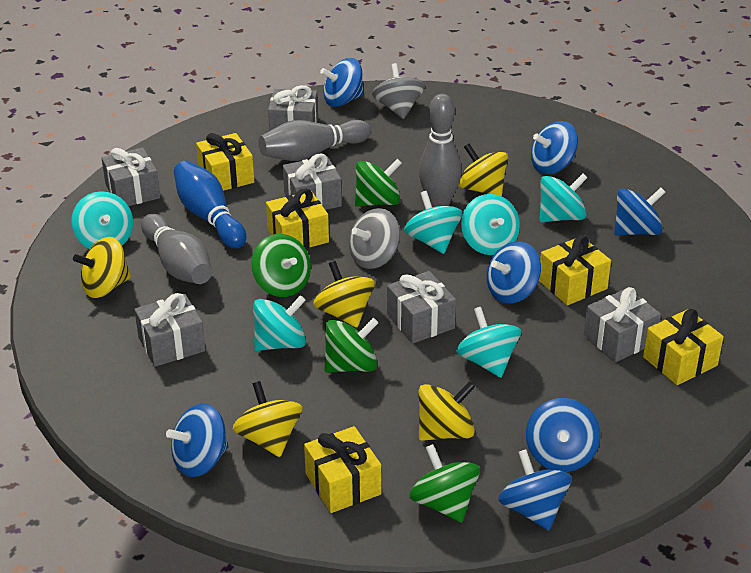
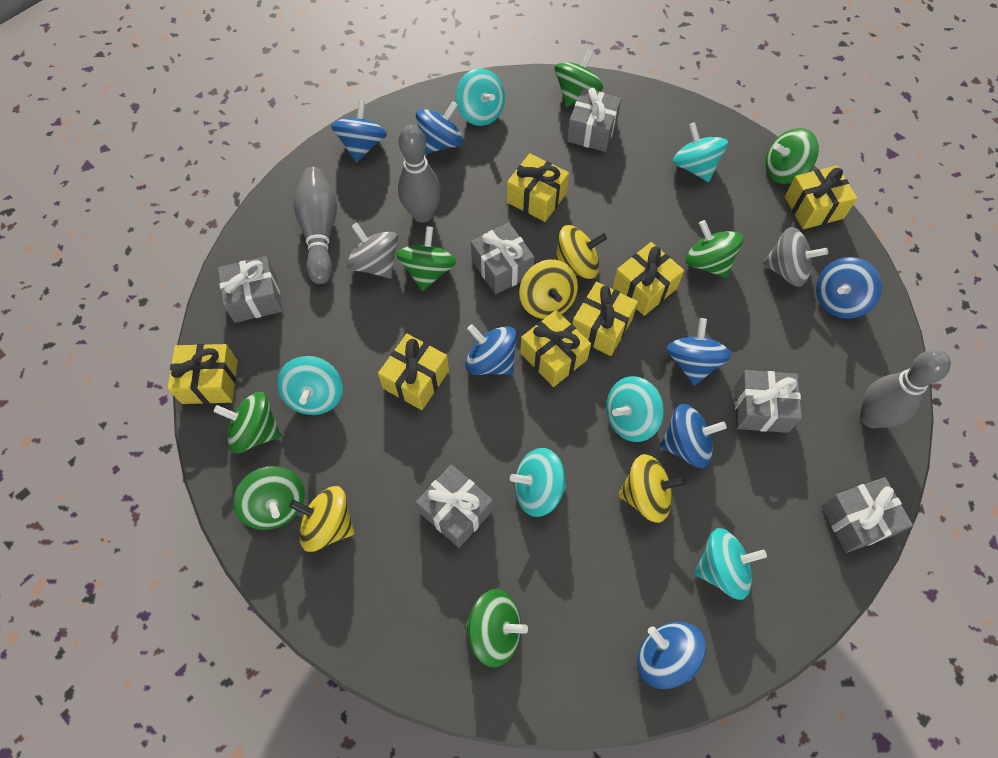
blue bowling pin: [174,161,246,248] = 1 -> none = 0
green spinning top: [251,234,311,297] [324,318,378,373] [355,159,402,207] [409,444,480,523] = 4 -> [214,392,281,453] [233,466,305,530] [396,226,456,291] [465,589,528,667] [555,49,603,107] [685,220,743,278] [765,128,819,184] = 7
yellow gift: [196,133,254,191] [266,189,329,249] [304,426,381,513] [539,235,611,305] [643,309,724,385] = 5 -> [167,344,238,404] [378,334,449,410] [507,153,569,222] [520,310,591,387] [572,282,638,356] [613,242,684,316] [785,165,857,229] = 7
yellow spinning top: [73,237,131,298] [233,381,302,457] [313,261,375,328] [418,381,475,441] [458,144,508,197] = 5 -> [289,486,355,552] [519,260,578,319] [555,225,607,279] [618,454,686,523] = 4

